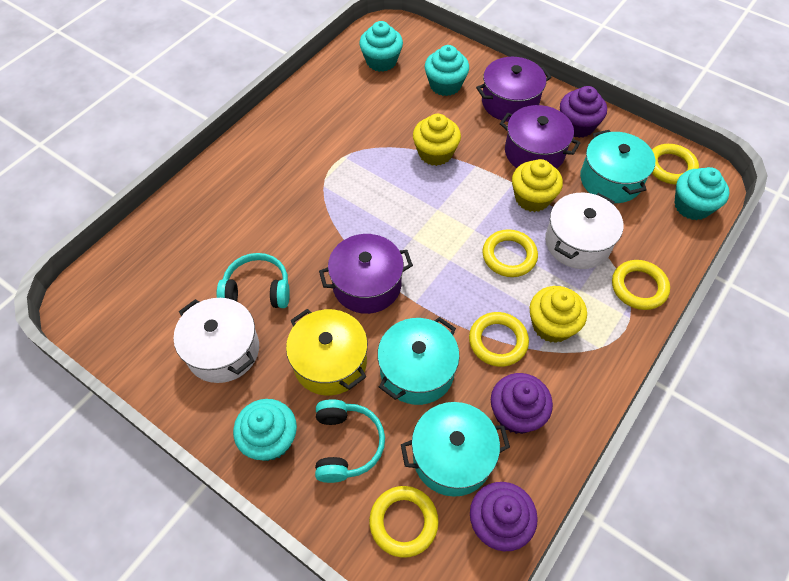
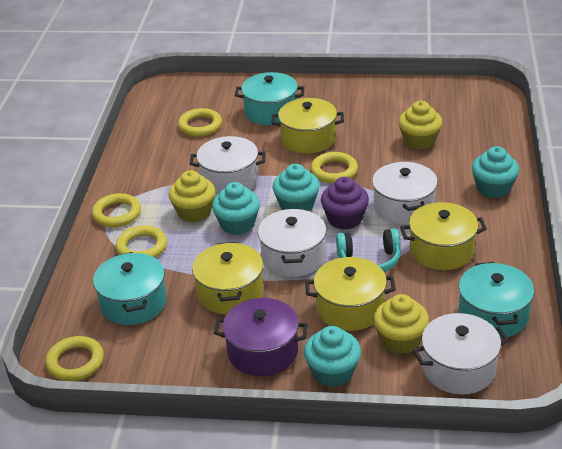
purple cupcake: [470,482,538,551] [491,373,553,434] [560,86,607,138] = 3 -> [321,177,369,230] = 1
purple pot: [319,234,413,314] [476,57,552,122] [500,105,580,169] = 3 -> [214,298,308,376] = 1
turquoise headphones: [216,253,290,308] [315,399,385,483] = 2 -> [336,229,401,272] = 1
white pot: [174,298,259,383] [545,193,623,269] = 2 -> [190,136,266,195] [258,208,327,277] [372,161,438,225] [413,313,509,395] = 4
yellow pot: [286,309,368,395] = 1 -> [192,242,263,314] [272,98,344,154] [305,257,396,331] [400,202,487,270] = 4

